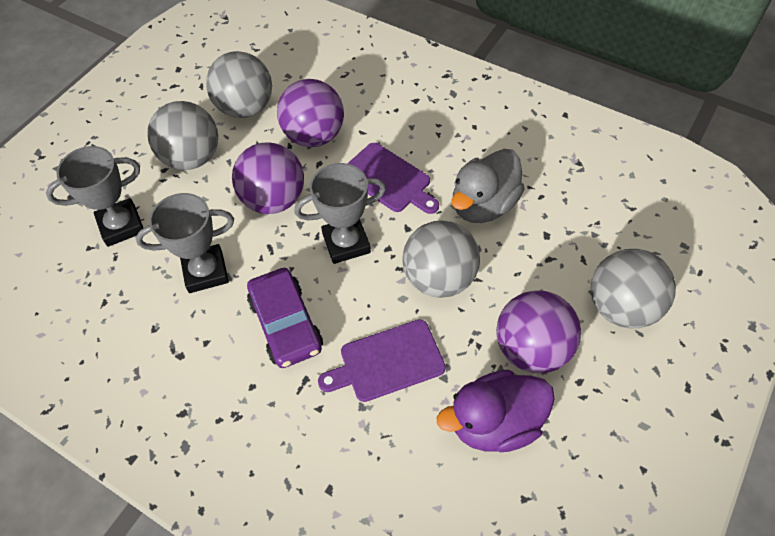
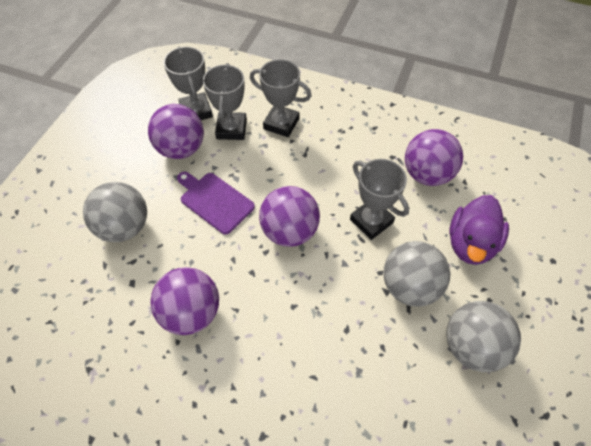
grey ball: [147,101,218,170] [206,51,272,118] [402,220,480,298] [591,249,676,329] = 4 -> [83,182,147,242] [383,241,450,307] [447,301,521,372] = 3
grey duck: [452,149,525,223] = 1 -> none = 0
grey trophy: [46,146,143,247] [136,193,234,293] [294,163,386,264] = 3 -> [163,47,213,120] [203,63,247,140] [250,59,312,137] [350,159,409,240] = 4
purple ball: [232,142,304,214] [277,79,344,147] [496,290,581,373] = 3 -> [148,104,204,159] [150,267,219,335] [259,186,320,247] [405,129,463,186] = 4
purple car: [247,268,323,368] = 1 -> none = 0
purple cutting board: [318,320,446,402] [347,143,439,214] = 2 -> [177,172,255,235] = 1

